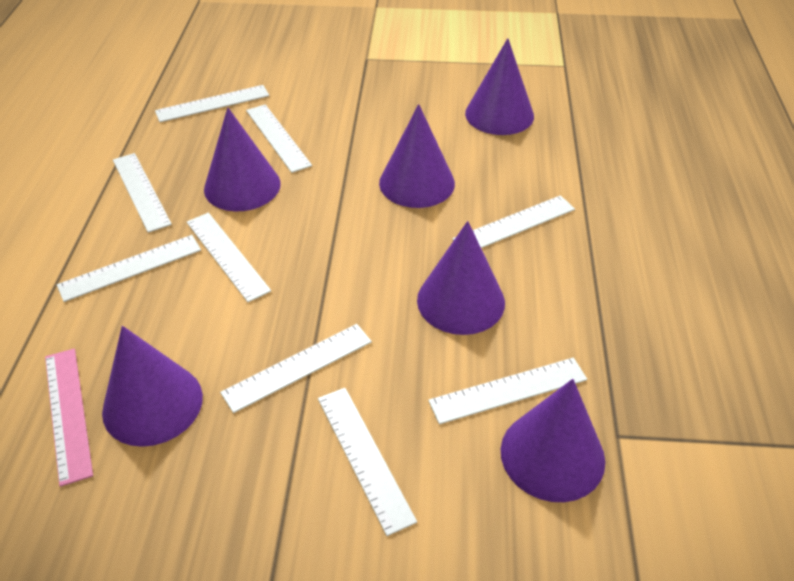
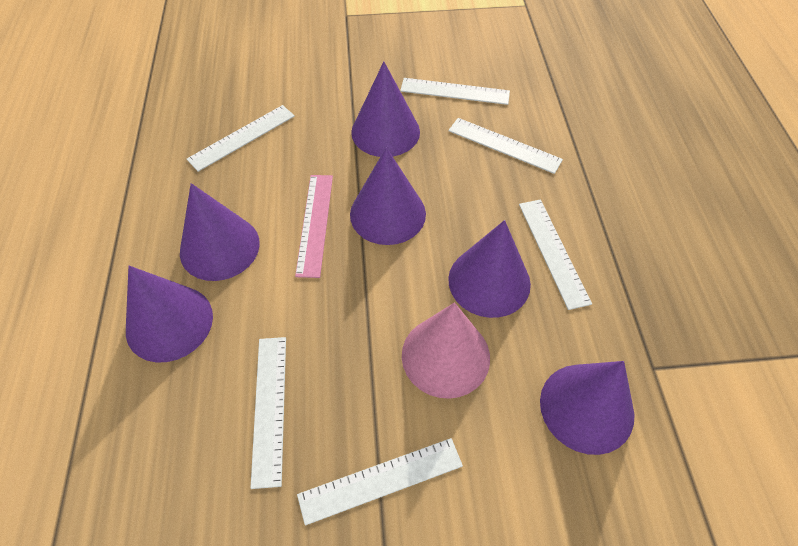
pink cone: none = 0 -> [402,302,490,399] = 1
white ruler: [57,235,201,302] [113,153,172,233] [155,85,269,122] [187,213,271,302] [220,324,372,413] [246,104,312,173] [318,388,417,536] [428,358,587,424] [452,195,575,248] = 9 -> [187,105,295,172] [250,337,286,489] [297,438,463,525] [400,78,510,105] [448,118,563,174] [519,200,592,310] = 6

